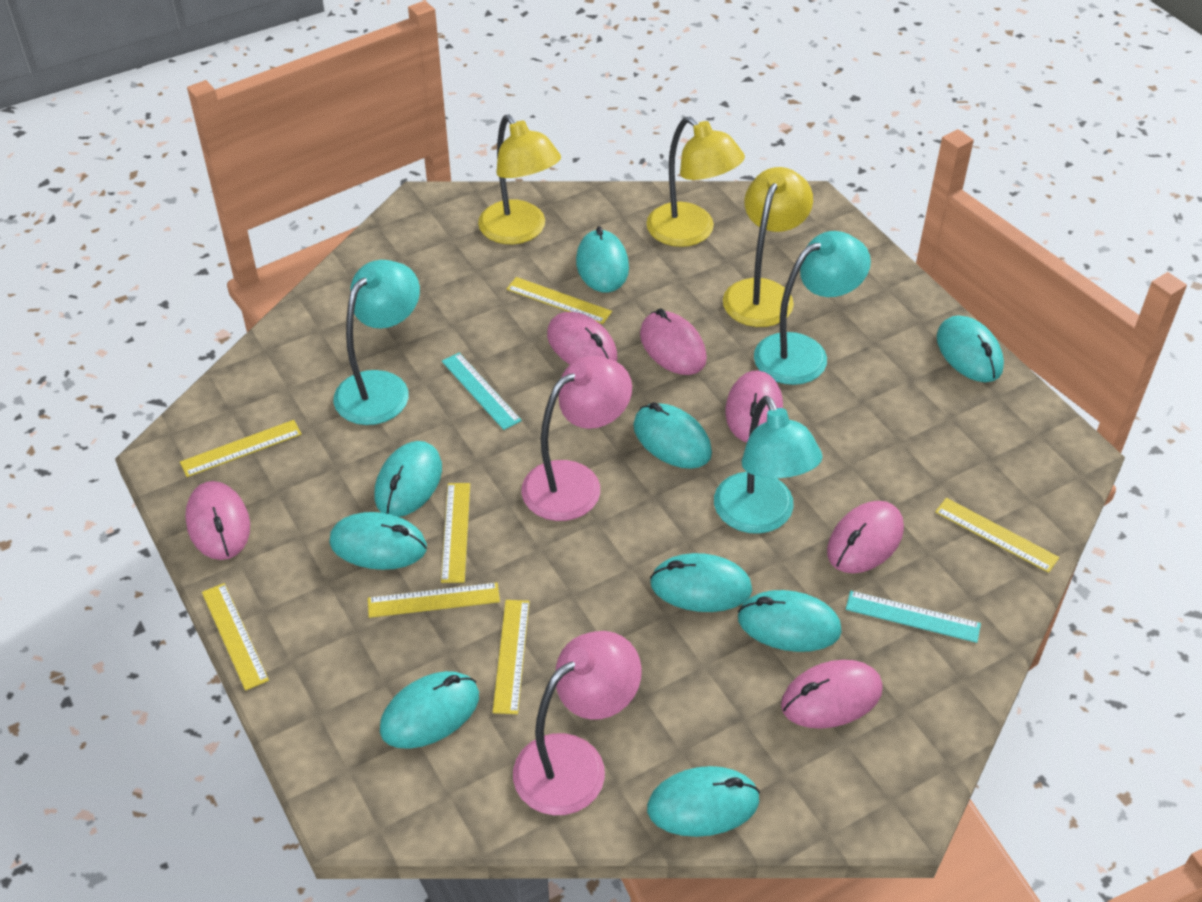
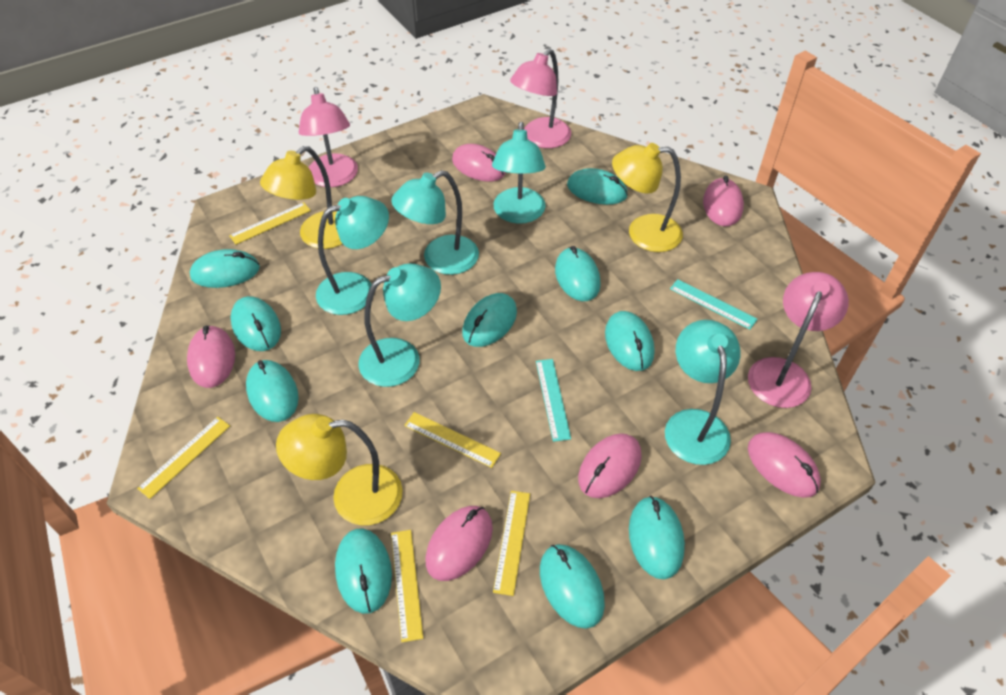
pink lamp: [513,631,642,815] [521,356,632,521] = 2 -> [299,87,358,187] [510,49,571,148] [748,272,849,408] = 3
turquoise lamp: [334,260,420,425] [714,396,822,534] [754,231,871,385] = 3 -> [316,196,389,315] [358,264,441,387] [391,170,479,275] [492,122,546,224] [665,320,740,465] = 5
turquoise mouse: [329,512,427,570] [375,441,442,517] [380,671,479,749] [576,226,629,293] [633,402,712,469] [647,766,760,837] [650,553,752,612] [738,590,842,652] [937,315,1004,382] = 9 -> [190,249,260,288] [231,296,281,351] [246,360,299,422] [335,529,392,614] [462,293,517,347] [540,544,605,628] [555,246,601,301] [567,168,628,205] [605,311,655,371] [629,496,685,579] = 10
yellow ruler: [180,420,302,477] [202,583,269,691] [368,582,500,618] [441,483,470,583] [493,600,530,714] [507,277,612,324] [935,498,1059,573] = 7 -> [137,417,230,499] [229,202,311,245] [391,530,423,642] [404,412,501,468] [493,491,530,596] = 5

